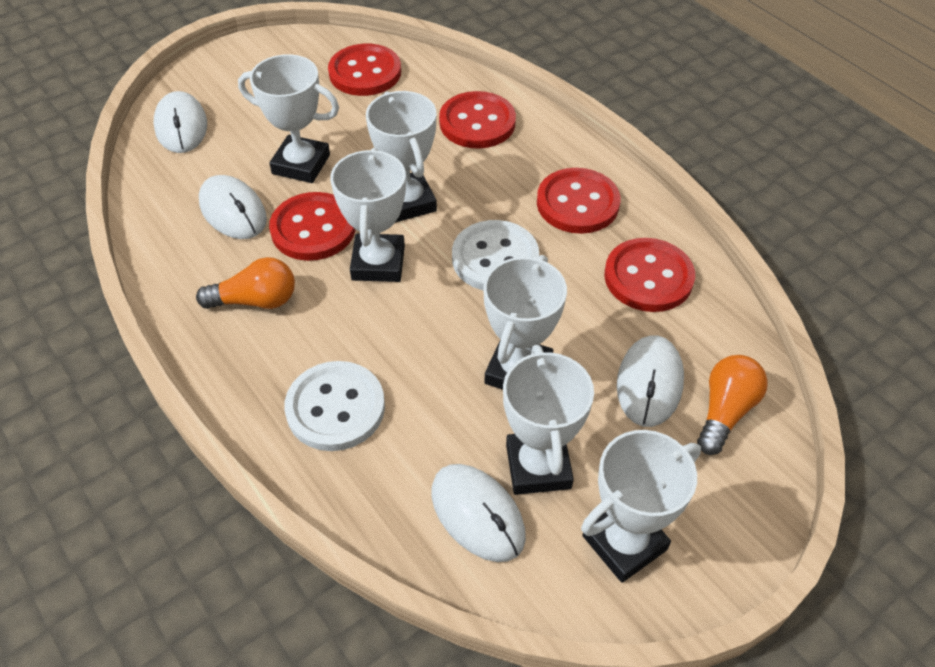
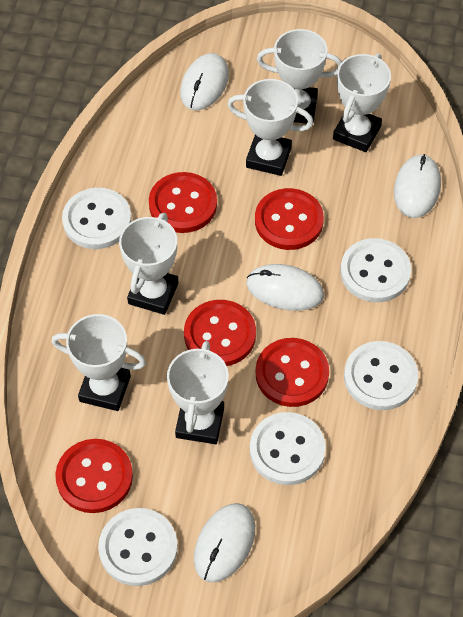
orange light bulb: [196,257,295,309] [697,355,768,455] = 2 -> none = 0
white button: [284,361,385,451] [452,220,539,290] = 2 -> [62,188,131,249] [98,508,178,586] [250,412,326,485] [340,238,411,302] [344,341,418,410] = 5

